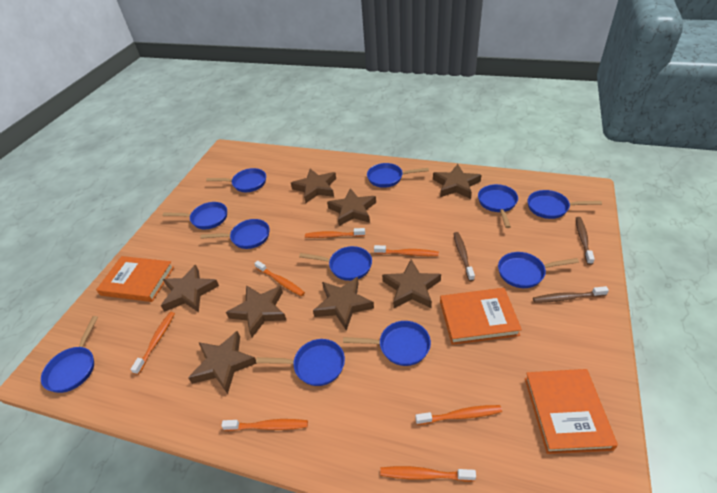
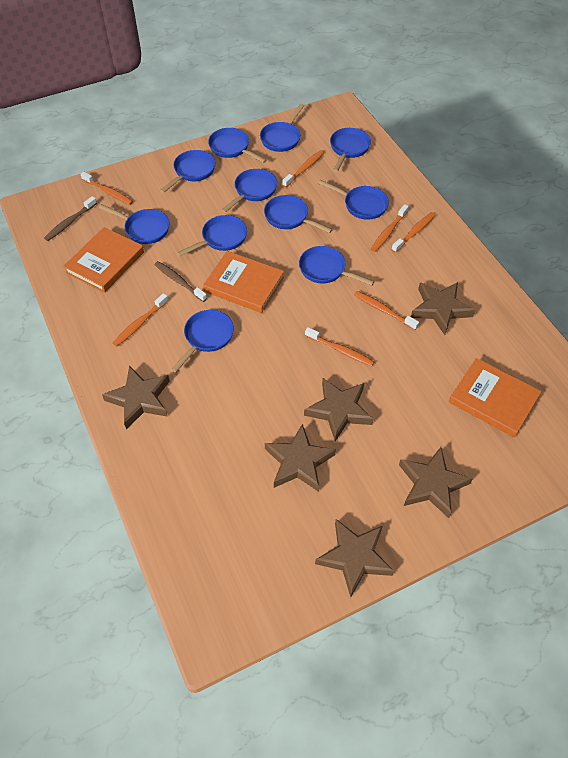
brown star: [161,264,219,312] [188,331,257,394] [226,285,286,337] [291,169,336,203] [313,277,374,331] [327,188,376,226] [382,260,441,308] [433,164,481,199] = 8 -> [102,365,170,429] [265,424,336,492] [304,378,373,441] [315,519,394,597] [399,447,473,518] [411,282,475,335] = 6
brown toothbrush: [453,232,475,281] [533,286,609,303] [576,217,595,265] = 3 -> [44,196,97,241] [155,261,207,302] = 2

